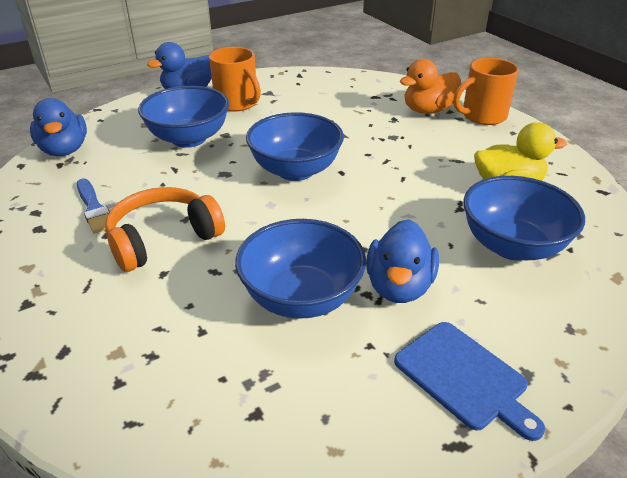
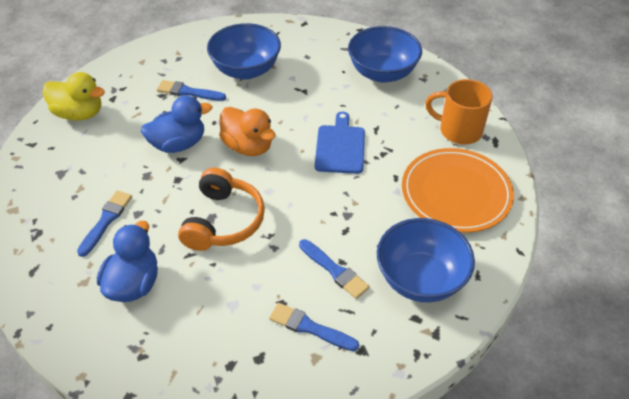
blue bowl: [138,86,229,148] [235,219,366,319] [246,112,344,181] [463,176,585,261] = 4 -> [207,23,281,80] [348,26,422,83] [377,218,475,302] = 3
blue brush: [77,178,110,233] = 1 -> [77,191,132,257] [157,80,226,101] [269,303,359,351] [299,239,370,299] = 4
blue duck: [30,98,87,156] [147,42,212,89] [366,219,439,303] = 3 -> [97,221,158,302] [141,96,212,153] = 2
orange mug: [209,47,261,112] [453,58,519,125] = 2 -> [425,79,493,144] = 1
orange plate: none = 0 -> [402,148,514,233] = 1

